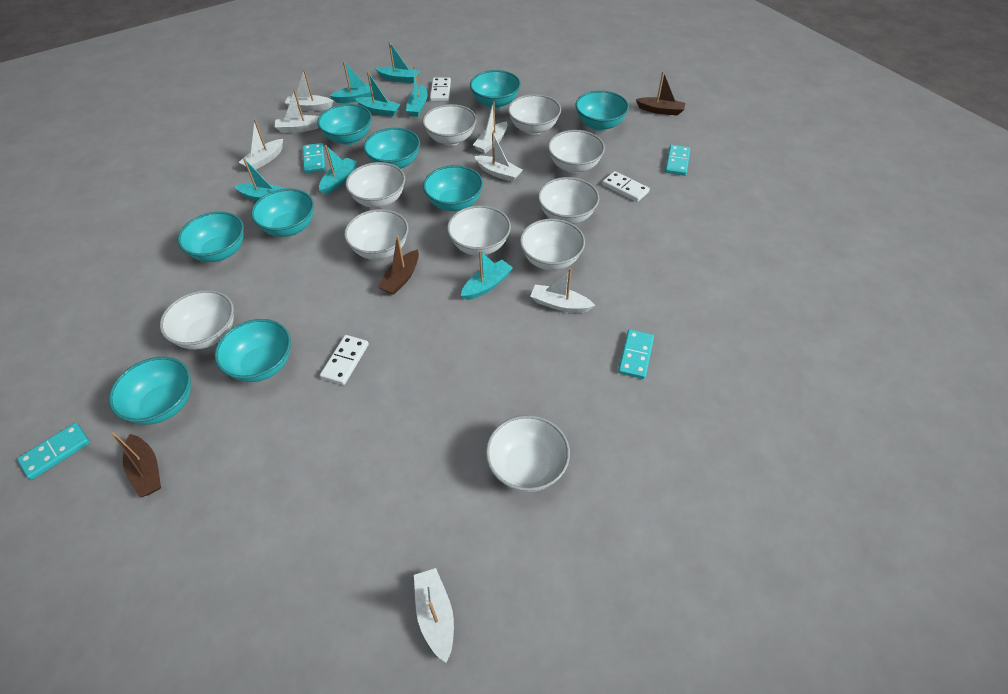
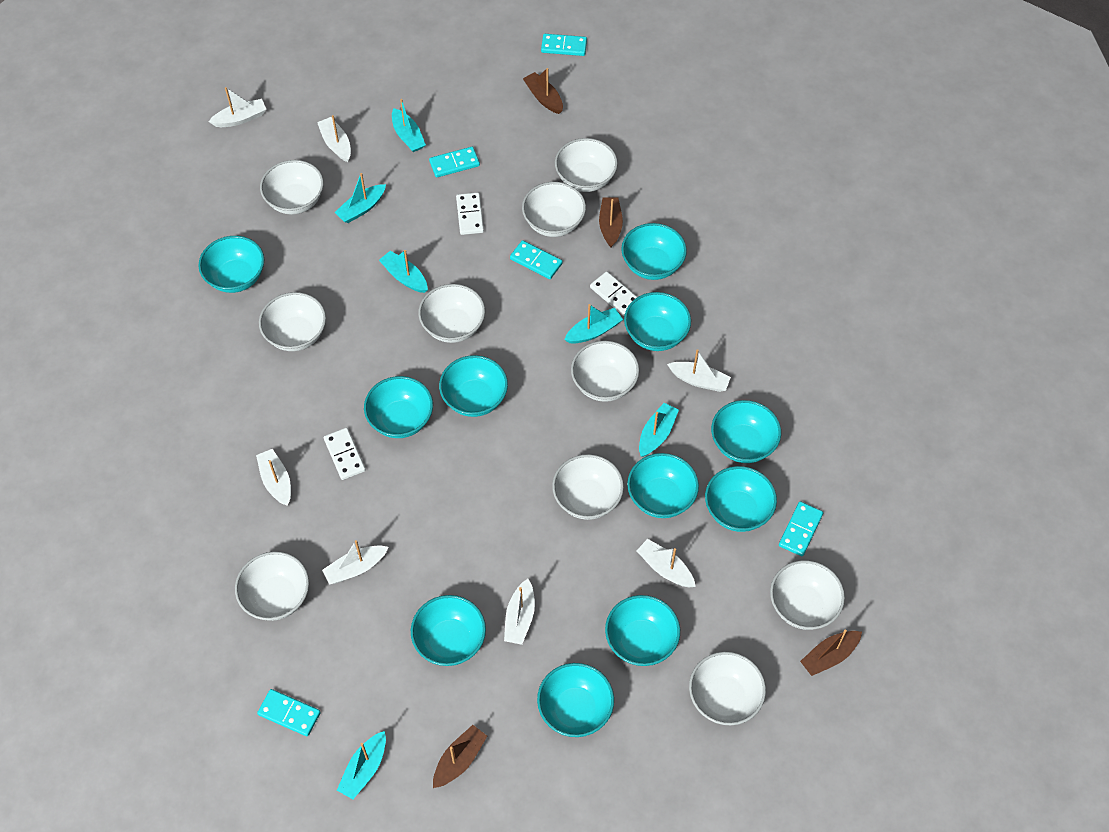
brown boat: [111,432,161,497] [378,236,419,295] [636,71,685,116] = 3 -> [433,725,487,788] [523,68,563,114] [599,197,623,247] [800,629,862,676] = 4
turquoise boat: [234,158,286,201] [319,145,358,195] [330,61,374,103] [355,72,401,117] [375,41,420,83] [406,66,427,117] [461,250,513,300] = 7 -> [334,173,386,223] [337,731,386,799] [379,250,428,293] [392,99,426,152] [564,304,623,343] [639,403,679,457] = 6
turquoise bowl: [109,357,191,425] [178,212,244,262] [215,319,291,382] [251,189,314,237] [317,104,372,145] [364,128,420,169] [423,165,483,211] [470,70,521,109] [576,90,629,131] = 9 -> [198,236,264,293] [364,376,433,438] [411,595,486,666] [439,355,508,417] [537,663,614,737] [605,595,680,666] [621,223,687,280] [624,292,691,351] [627,453,699,518] [705,466,777,532] [711,400,781,463] = 11
turquoise domino: [17,423,90,480] [303,143,325,173] [618,329,654,379] [665,145,690,176] = 4 -> [257,689,321,736] [429,147,480,178] [510,240,563,279] [541,34,587,56] [779,502,823,556] = 5

